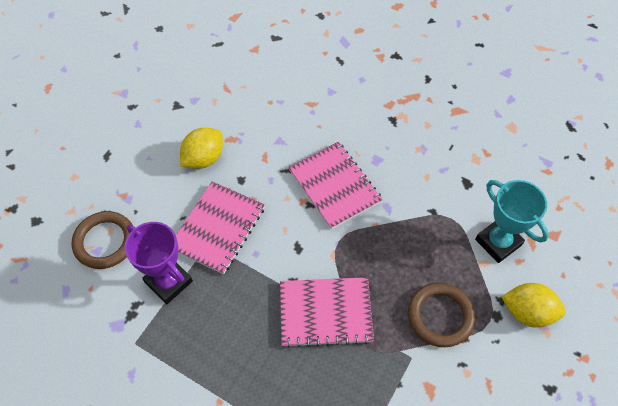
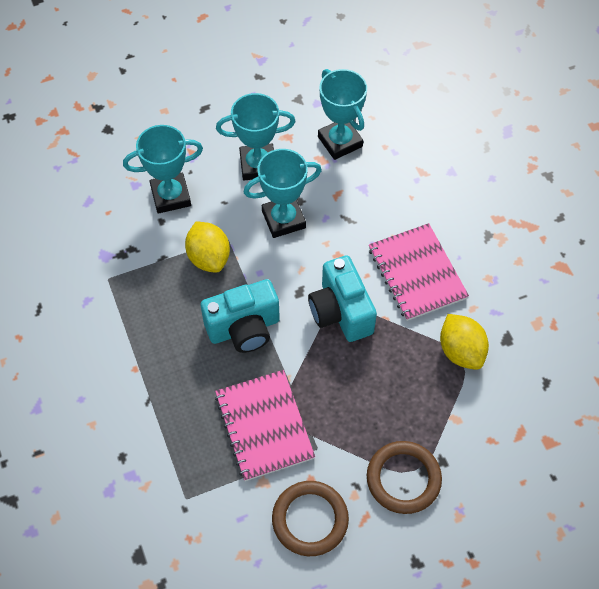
pink notebook: [176,181,265,274] [280,277,374,348] [289,142,383,229] = 3 -> [215,370,315,481] [369,223,469,321] = 2
purple trophy: [124,222,193,304] = 1 -> none = 0
turquoise camera: none = 0 -> [201,279,280,353] [308,255,377,342] = 2
turquoise trophy: [475,180,549,263] = 1 -> [123,125,203,214] [216,93,296,180] [244,149,322,238] [318,69,367,160] = 4

